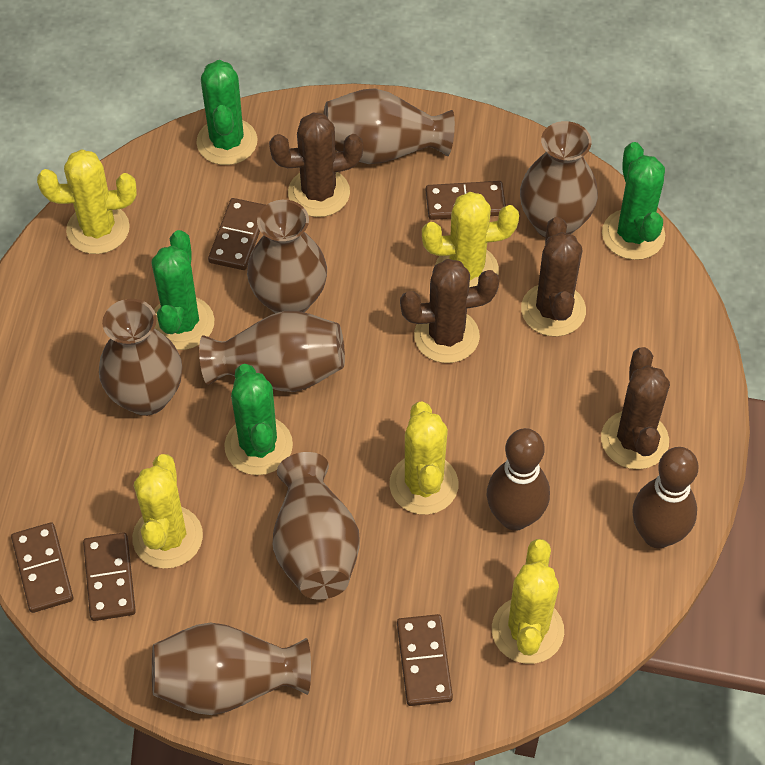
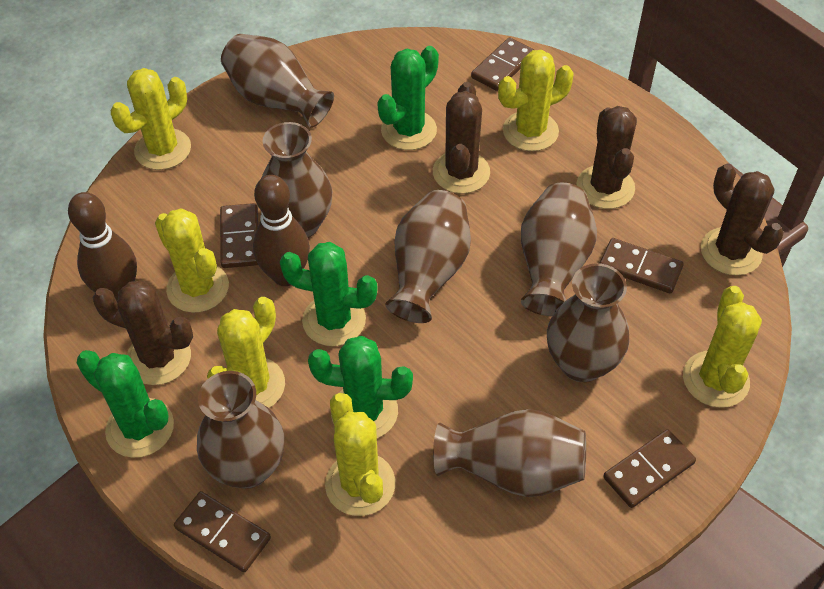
yellow cactus: [37,149,137,254] [132,454,203,569] [389,402,458,515] [422,192,519,287] [492,539,564,664] = 5 -> [111,68,191,170] [155,208,229,313] [207,297,285,408] [325,393,395,516] [498,50,574,151] [683,286,762,408] = 6

